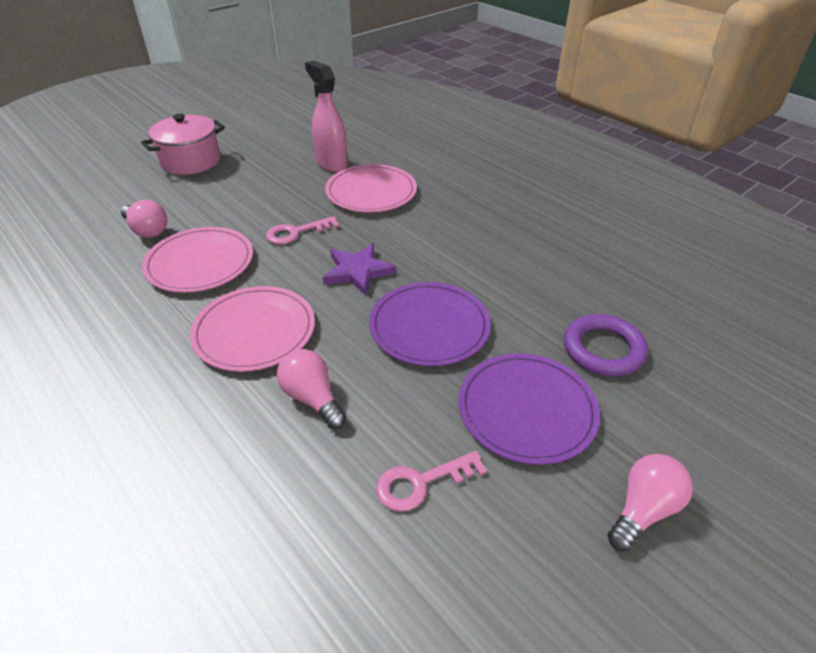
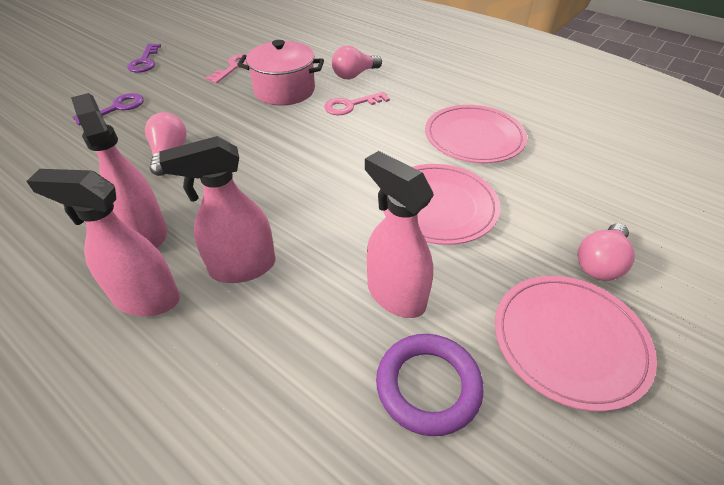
pink spray bottle: [305,61,348,172] = 1 -> [27,169,180,316] [71,93,167,248] [159,136,275,283] [365,151,434,318] = 4
purple key: none = 0 -> [73,93,144,126] [127,44,161,73] = 2
purple plate: [369,282,491,366] [458,353,600,465] = 2 -> none = 0
purple star: [323,243,397,296] = 1 -> none = 0

